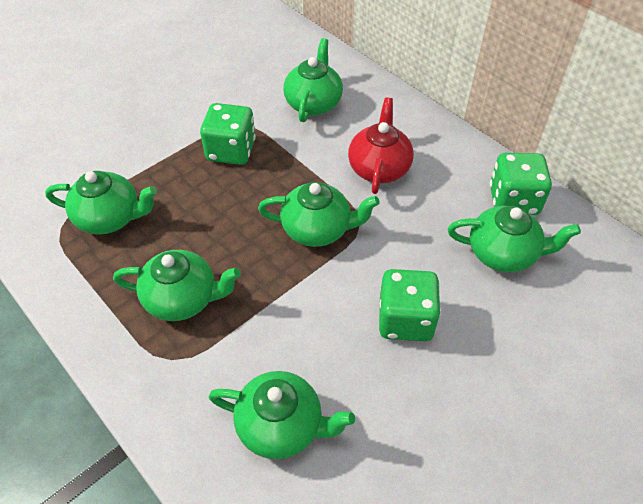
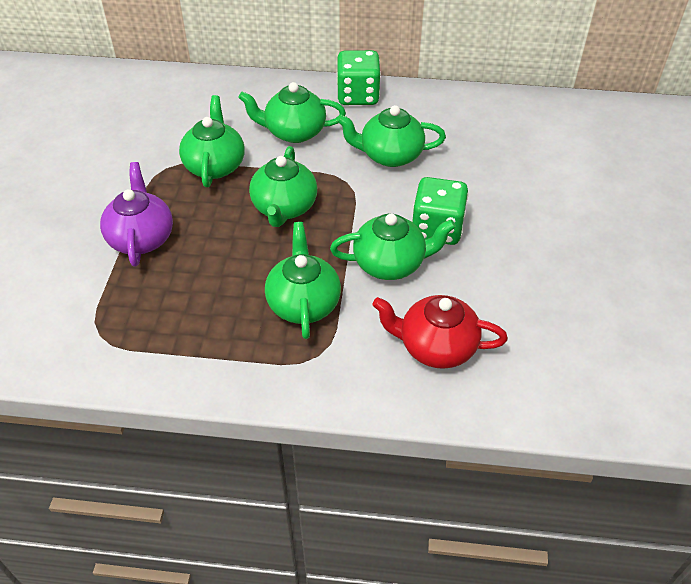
green dice: [200,103,256,165] [379,269,441,341] [490,153,552,215] = 3 -> [337,50,381,105] [412,177,468,245] = 2
purple teapot: none = 0 -> [100,162,173,267] = 1

